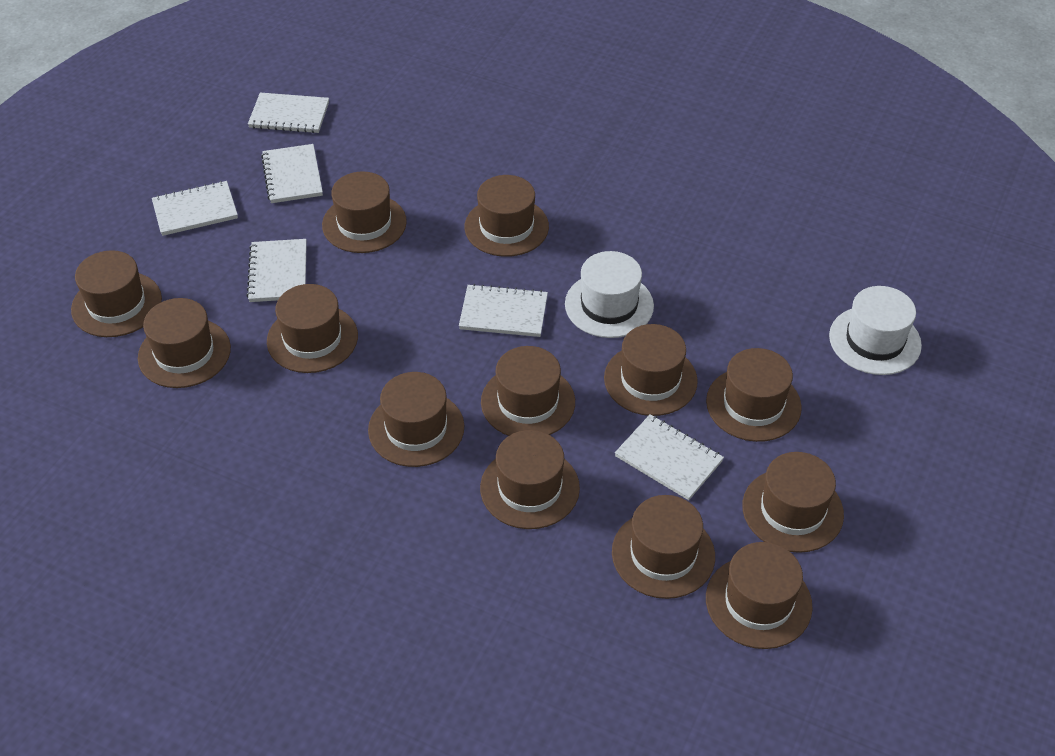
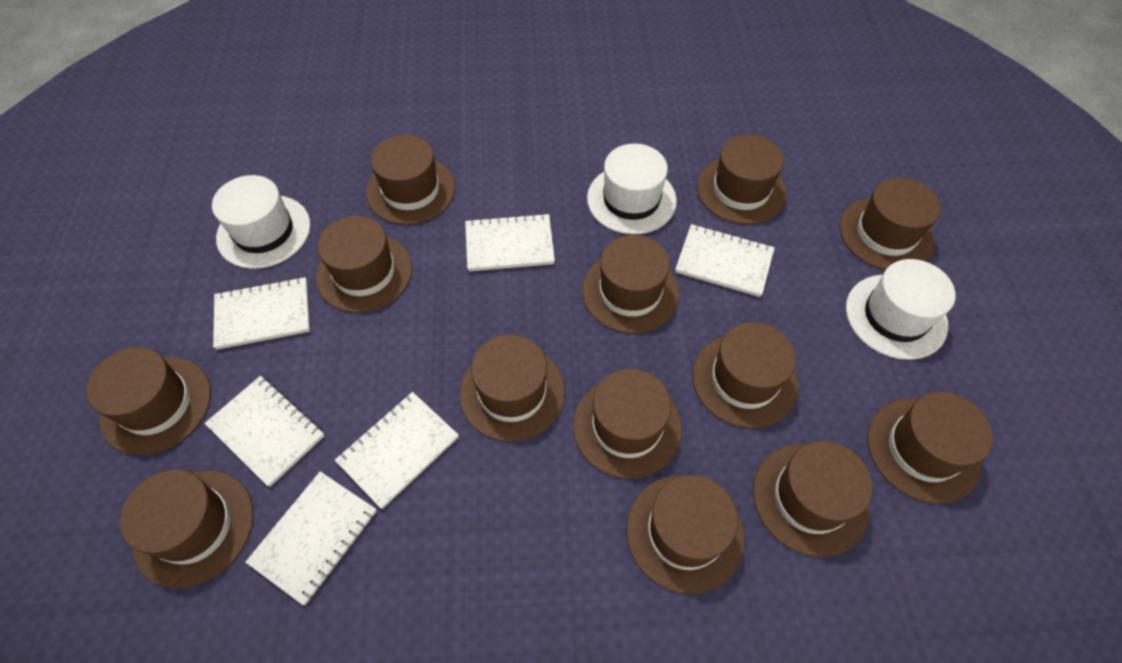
white hat: [565,251,654,338] [829,286,922,375] = 2 -> [212,175,310,269] [587,144,677,235] [846,259,956,360] = 3

